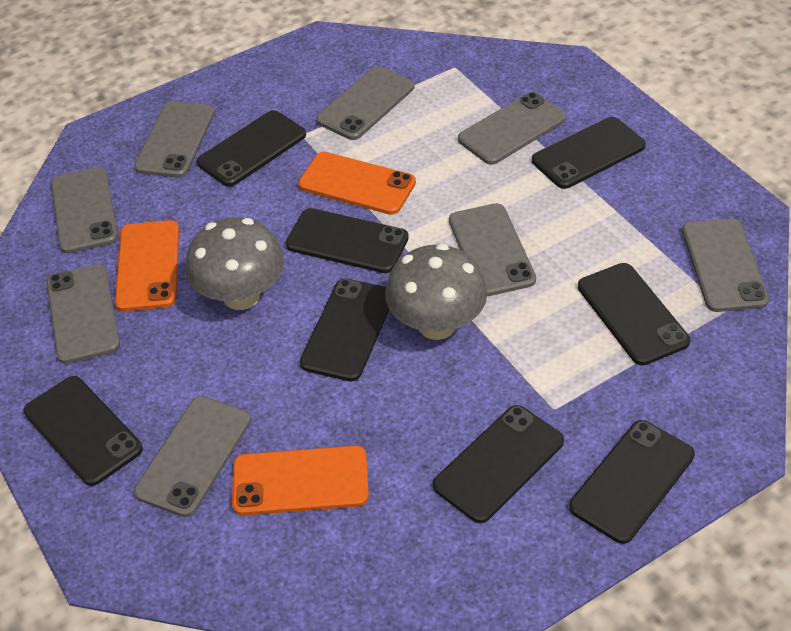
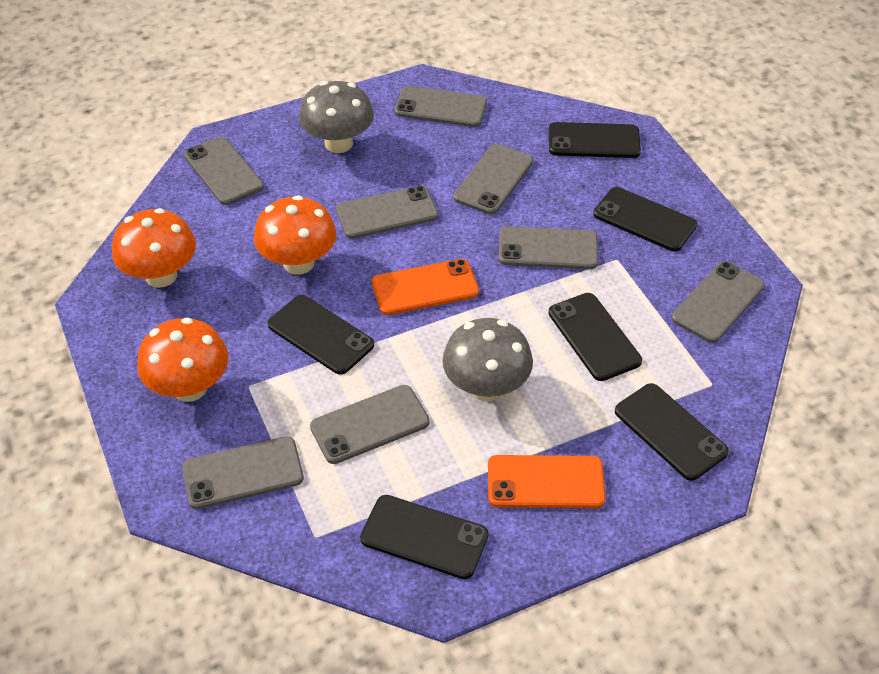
black phone: [23,376,143,486] [197,110,306,187] [286,208,409,273] [300,279,389,381] [433,405,564,523] [532,117,646,189] [569,420,695,544] [578,263,690,365] = 8 -> [268,295,374,375] [360,495,488,579] [548,293,642,381] [549,122,641,158] [593,187,697,251] [615,383,729,481] = 6
orange mushroom: none = 0 -> [112,208,196,288] [137,317,228,402] [254,195,336,275] = 3
orange phone: [115,220,179,311] [232,445,369,516] [298,152,416,215] = 3 -> [372,259,479,315] [488,455,606,508] = 2

